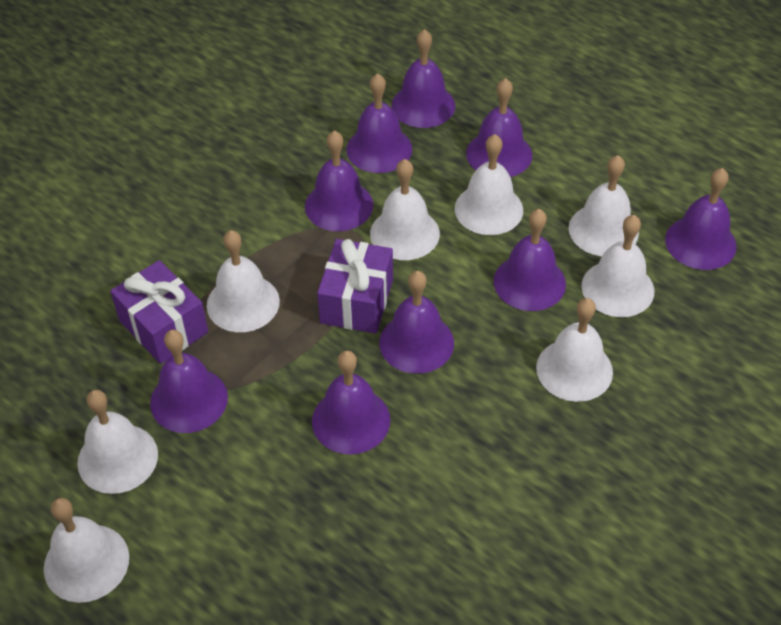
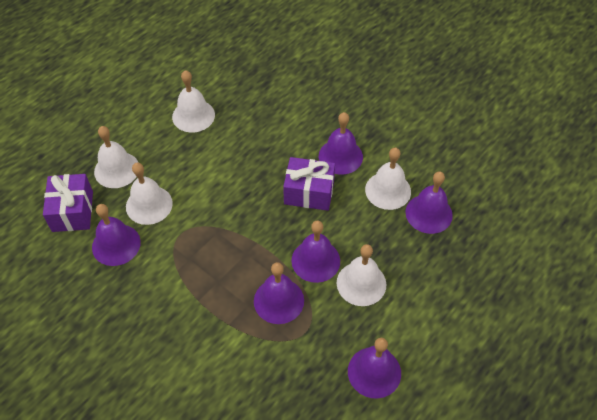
purple bell: [150,330,228,433] [305,131,373,231] [312,351,390,454] [347,73,412,173] [379,271,454,374] [392,29,455,128] [466,78,532,177] [494,209,566,311] [665,168,737,270] = 9 -> [92,204,141,266] [254,262,304,324] [291,220,340,283] [319,112,363,175] [348,338,401,399] [405,172,453,234] = 6
white bell: [44,498,129,603] [77,390,158,494] [207,230,280,332] [370,159,440,260] [455,134,523,235] [536,298,613,402] [569,155,639,256] [581,215,654,317] = 8 -> [94,126,139,188] [126,163,173,225] [172,70,215,133] [337,244,386,306] [365,148,411,210] = 5

